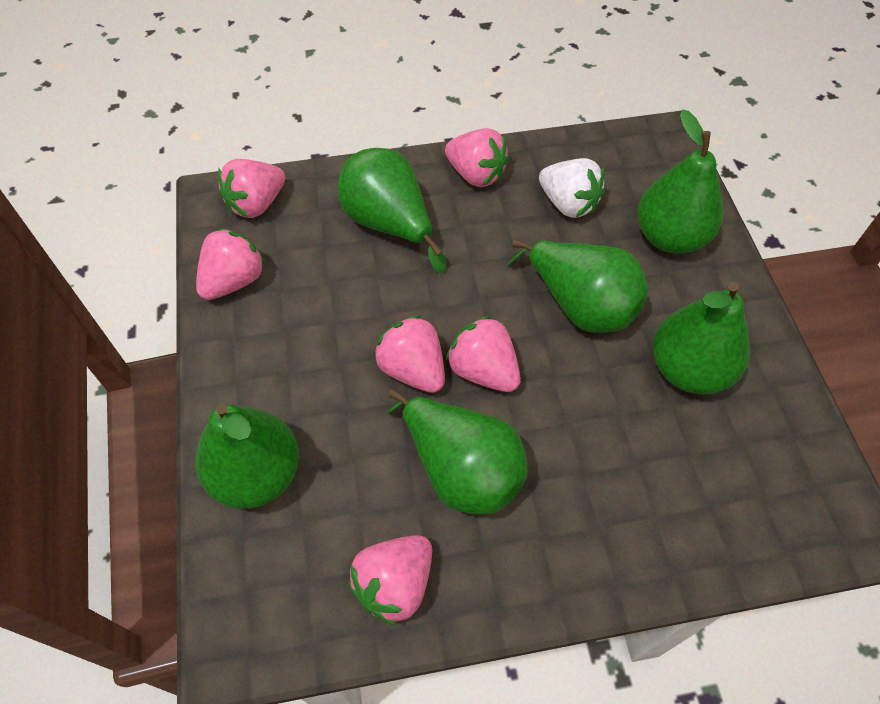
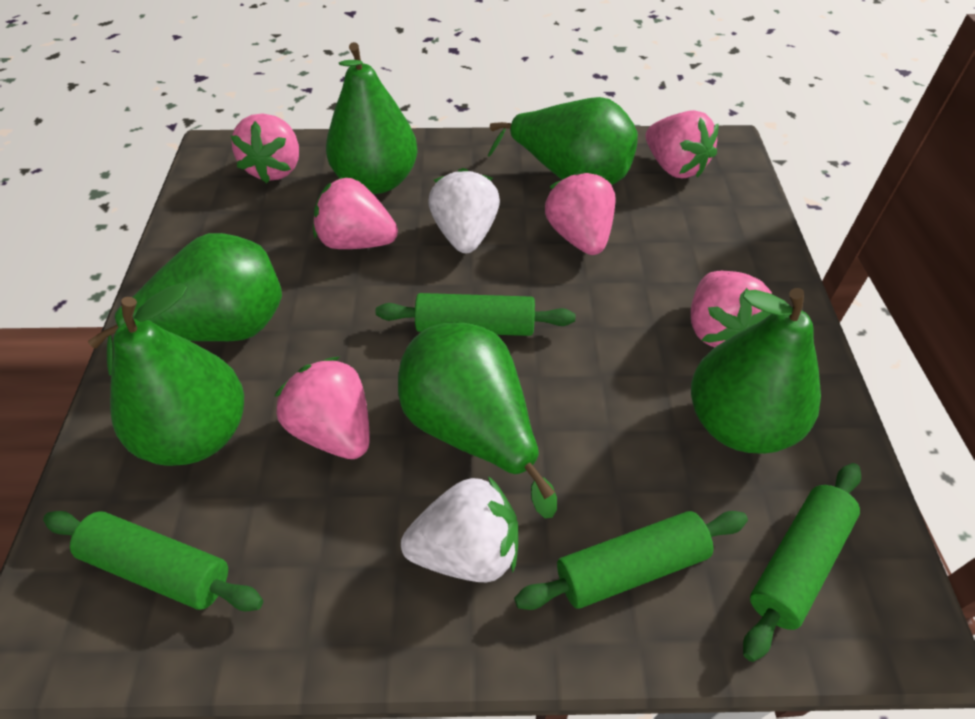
green rolling pin: none = 0 -> [43,511,263,611] [376,293,575,336] [514,511,748,610] [743,463,861,662] = 4
white strawberry: [539,158,605,218] = 1 -> [401,476,518,582] [429,168,500,253] = 2

